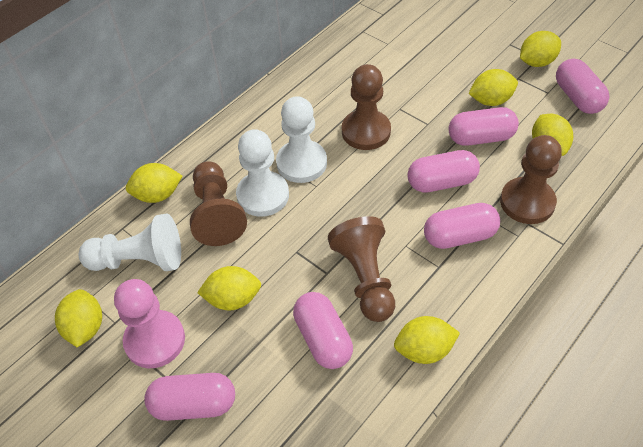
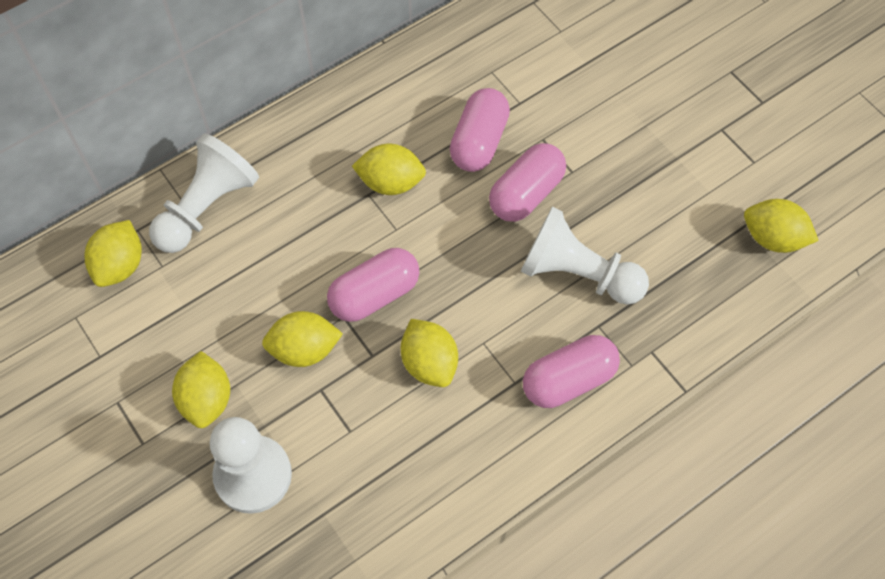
brown pawn: [190,161,247,246] [328,216,395,322] [342,64,391,150] [500,135,562,224] = 4 -> none = 0
pink capsule: [144,373,235,421] [293,292,353,369] [407,150,480,193] [424,203,500,249] [449,107,519,146] [556,59,609,114] = 6 -> [327,248,420,322] [450,88,510,172] [489,143,566,222] [523,335,620,408] = 4
pink pawn: [114,279,185,368] = 1 -> none = 0
yellow lemon: [55,289,102,347] [126,163,182,203] [197,266,261,310] [394,316,460,364] [468,69,518,106] [520,31,561,67] [532,114,573,156] = 7 -> [84,220,142,287] [172,351,230,428] [262,311,343,367] [352,144,426,195] [401,319,458,387] [744,199,819,253] = 6

